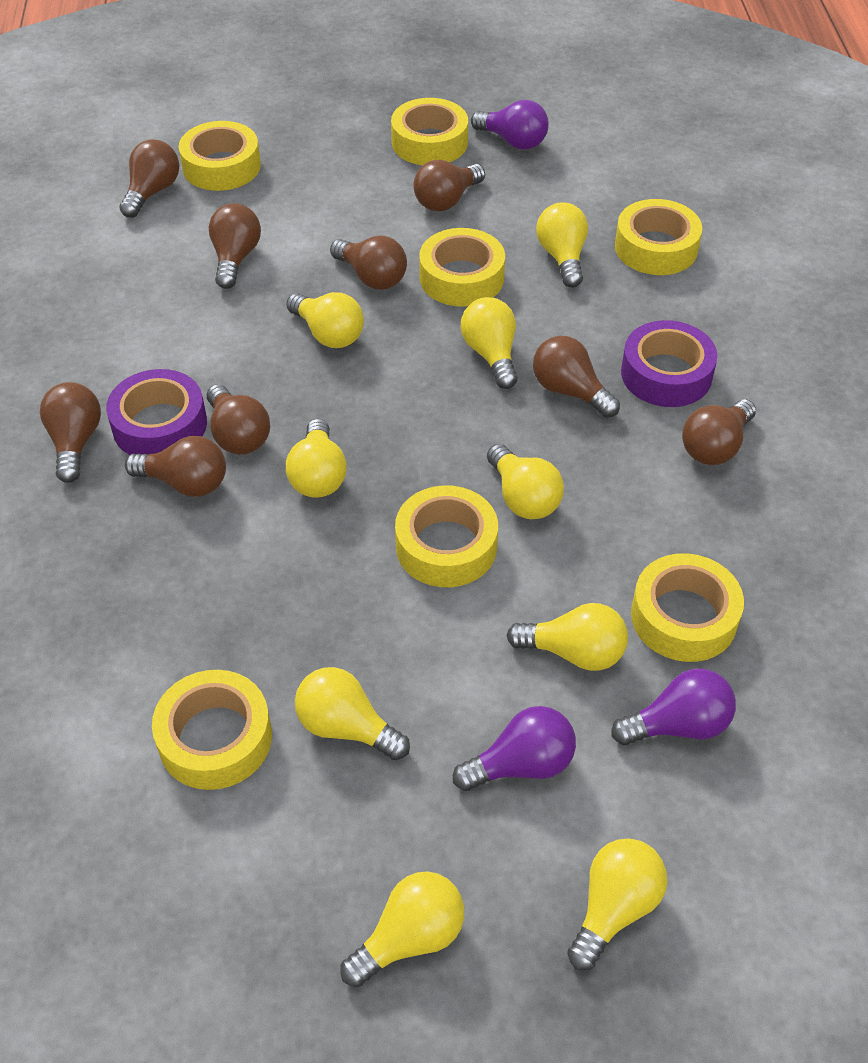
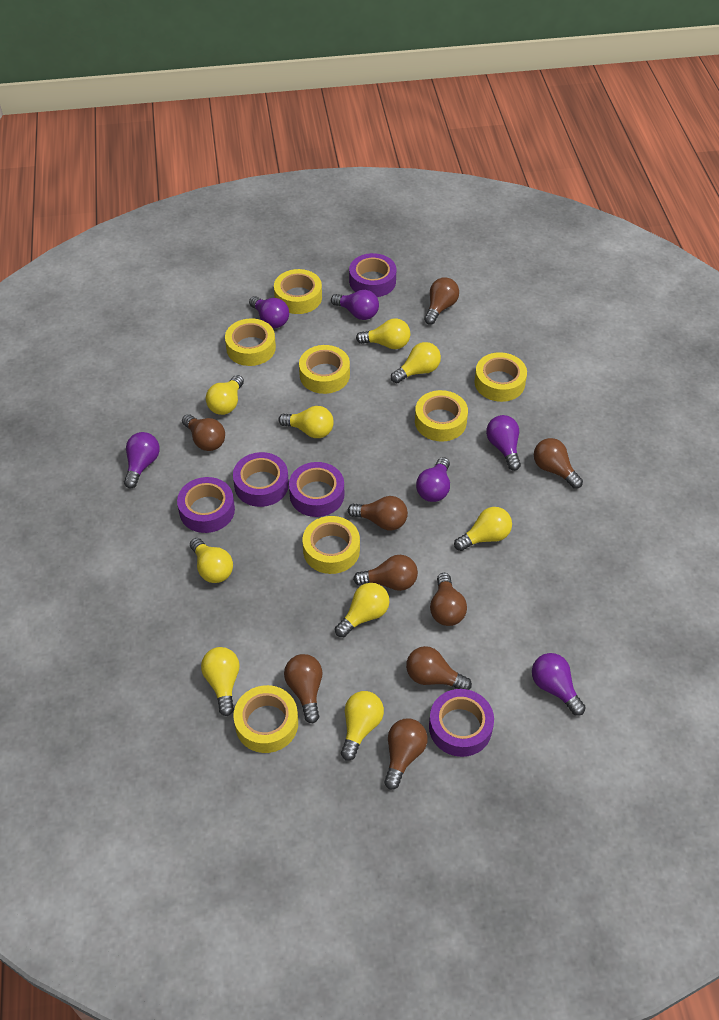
purple light bulb: [453,706,576,791] [471,100,549,150] [611,669,736,745] = 3 -> [124,432,160,488] [249,296,289,328] [331,290,379,320] [416,457,450,502] [486,415,521,471] [532,653,586,716] = 6
purple tape: [106,369,207,455] [621,320,717,407] = 2 -> [177,477,235,533] [233,452,289,507] [289,462,344,517] [349,253,396,297] [429,689,494,757] = 5

